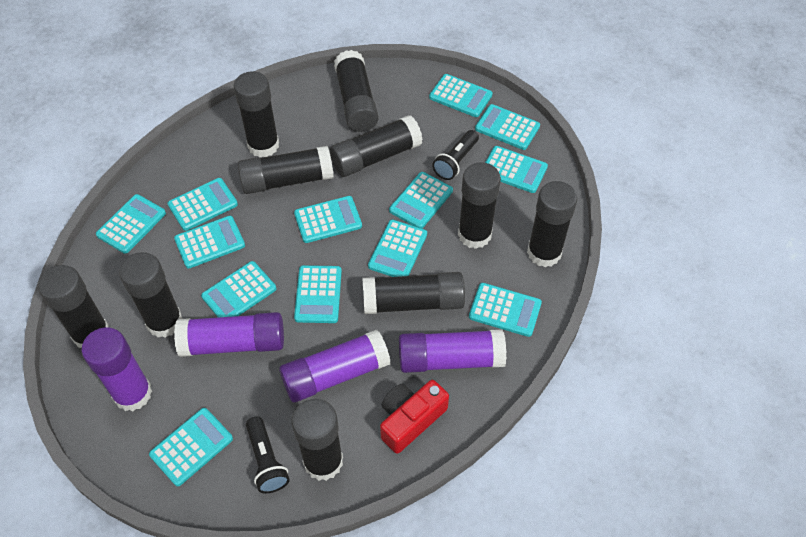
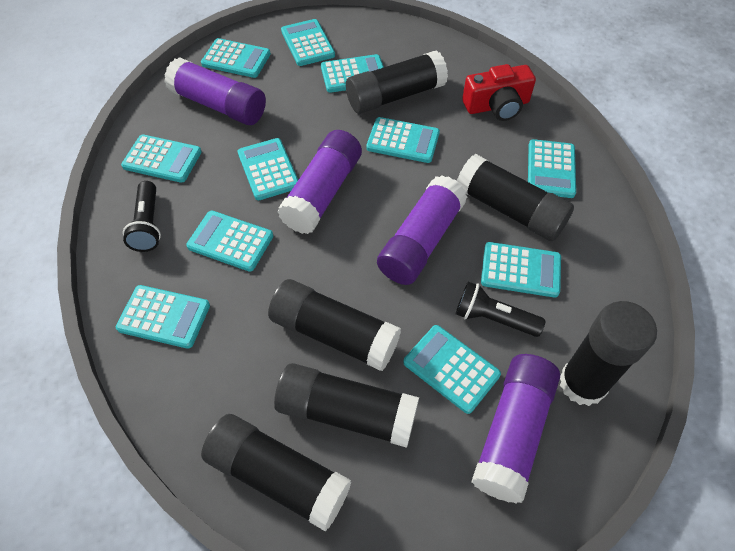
black glue stick: [38,265,109,348] [119,252,183,338] [233,71,279,157] [238,146,334,194] [292,399,343,481] [330,115,422,177] [334,50,378,132] [363,272,465,314] [458,162,501,249] [527,181,578,267] = 10 -> [201,414,351,532] [268,279,401,371] [274,363,419,448] [346,50,448,114] [457,154,574,241] [560,301,657,406] = 6
turquoise calculator: [96,194,166,254] [149,408,233,486] [167,178,238,231] [174,216,245,268] [201,261,276,317] [294,196,362,243] [294,265,342,323] [368,220,427,277] [389,172,453,229] [429,74,493,117] [469,283,542,337] [475,104,540,150] [485,146,548,193] = 13 -> [116,285,210,349] [121,135,202,183] [186,211,273,272] [201,38,271,78] [238,138,298,200] [281,19,335,66] [321,54,384,93] [366,117,440,163] [403,325,501,414] [481,242,561,298] [528,139,576,198] = 11

